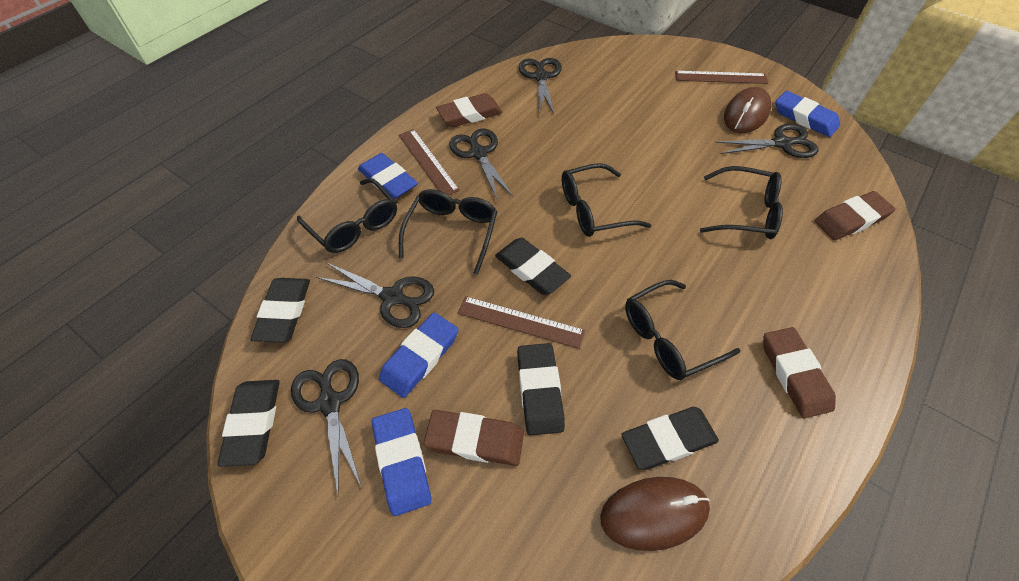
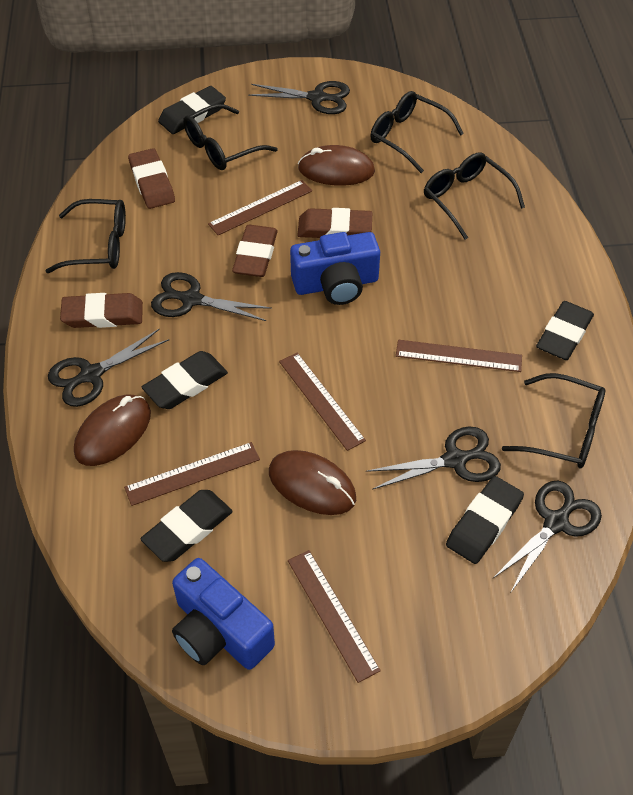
blue camera: none = 0 -> [172,558,275,670] [290,232,380,305] = 2
blue eraser: [358,153,418,199] [372,408,432,516] [379,313,459,398] [775,91,840,137] = 4 -> none = 0
brown mouse: [600,477,710,551] [724,87,771,133] = 2 -> [74,394,151,466] [269,450,356,515] [298,145,375,186] = 3
brown ruler: [399,129,460,195] [458,296,585,349] [675,71,768,84] = 3 -> [124,442,260,506] [208,180,312,235] [279,353,366,451] [288,550,381,683] [396,340,522,372] = 5

